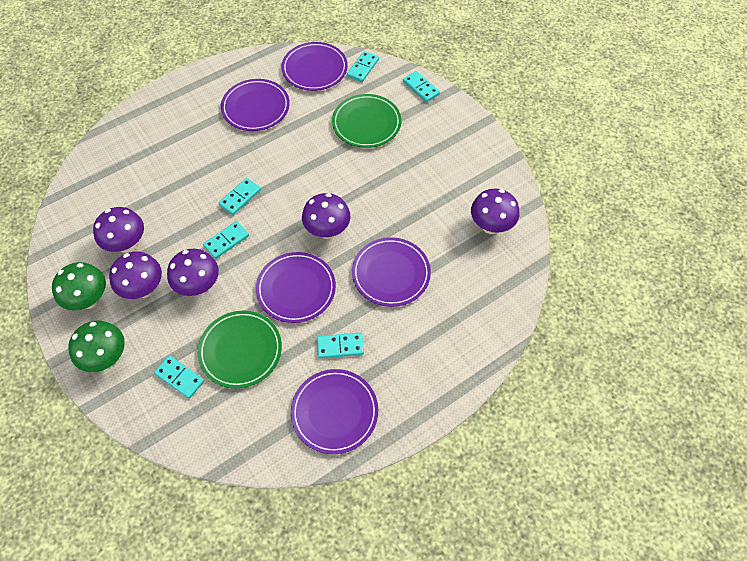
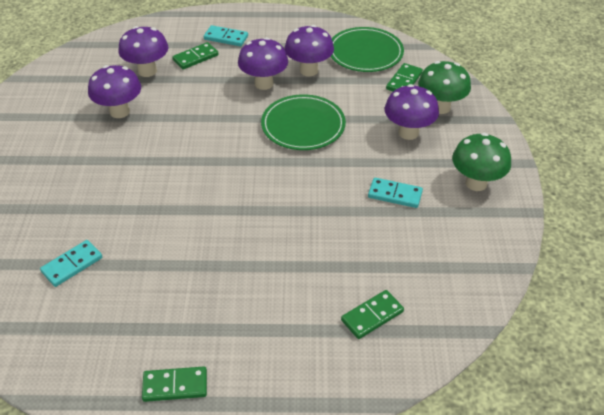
green domino: none = 0 -> [142,366,207,402] [172,42,218,69] [341,290,404,339] [386,63,423,91] = 4
purple plate: [221,79,290,131] [256,252,336,323] [281,42,348,91] [291,369,378,454] [352,237,431,307] = 5 -> none = 0
turquoise domino: [154,355,204,399] [203,221,249,259] [219,178,261,215] [317,333,364,358] [347,51,379,82] [403,71,440,102] = 6 -> [40,240,102,287] [204,25,248,46] [368,178,423,208] = 3

